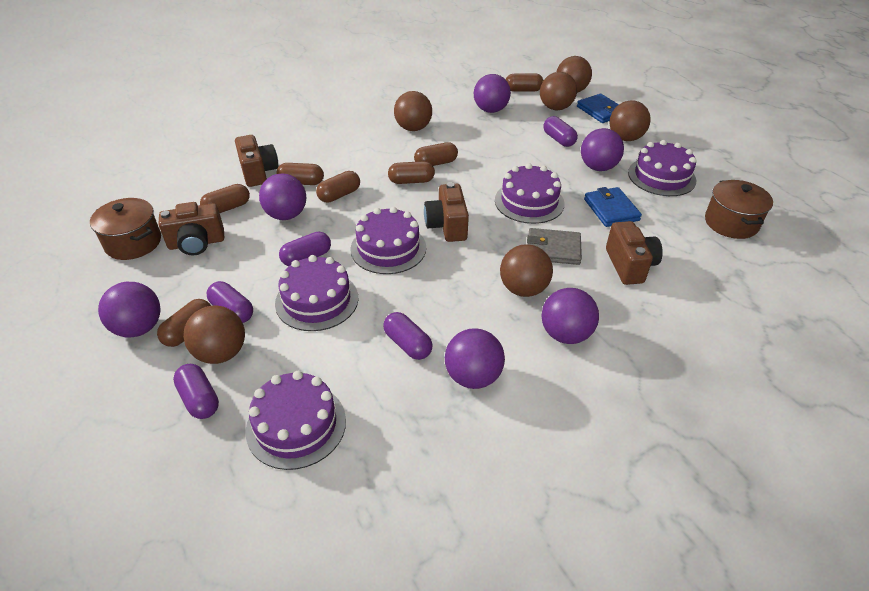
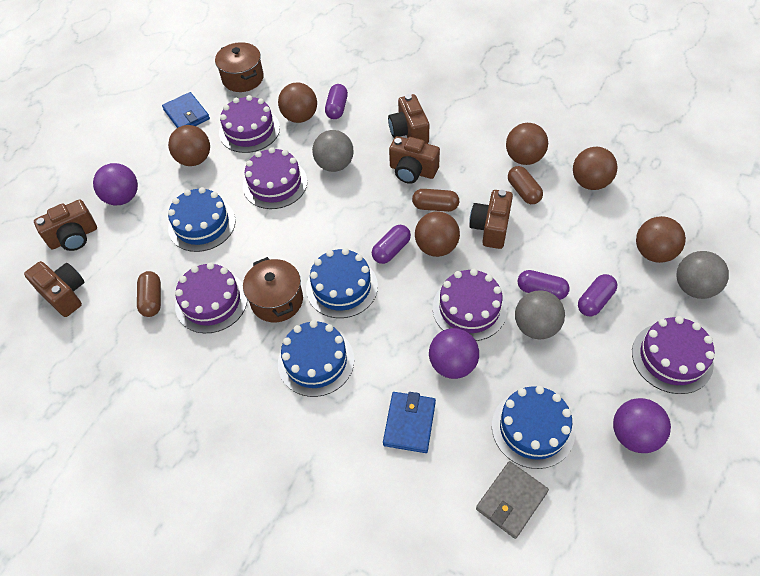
blue cake: none = 0 -> [168,187,236,252] [278,320,354,397] [306,248,378,318] [492,386,575,469] = 4
brown camera: [158,202,224,256] [235,135,279,187] [424,182,469,242] [606,221,663,285] = 4 -> [24,261,84,317] [34,199,97,251] [388,94,429,144] [389,136,440,184] [469,190,513,249] = 5
brown capsule: [157,299,211,347] [200,184,250,213] [276,163,324,185] [316,171,360,203] [388,161,435,184] [414,142,458,166] [506,73,544,91] = 7 -> [137,271,161,317] [412,189,459,212] [508,166,543,204] = 3
grey ball: none = 0 -> [312,130,354,172] [515,291,565,339] [676,251,729,299] = 3
purple ball: [98,282,161,338] [259,174,306,220] [445,328,505,389] [474,74,511,113] [541,288,599,344] [581,128,624,171] = 6 -> [93,163,138,205] [429,328,479,379] [613,398,671,453] = 3
purple capsule: [173,364,219,419] [206,281,253,323] [279,232,331,266] [383,312,433,360] [543,116,578,147] = 5 -> [325,84,348,119] [372,225,411,264] [518,270,570,300] [578,274,617,316] = 4

